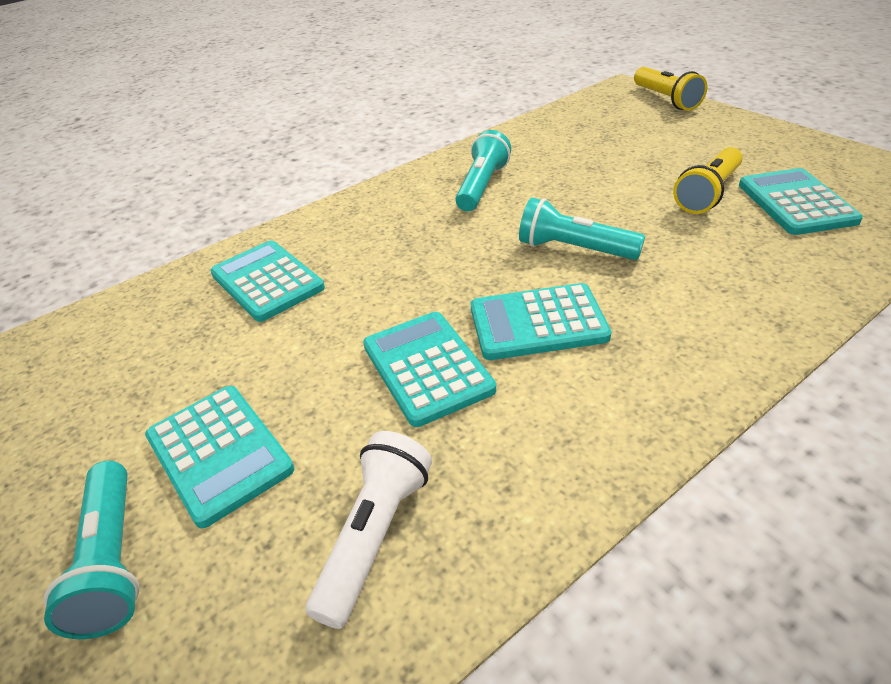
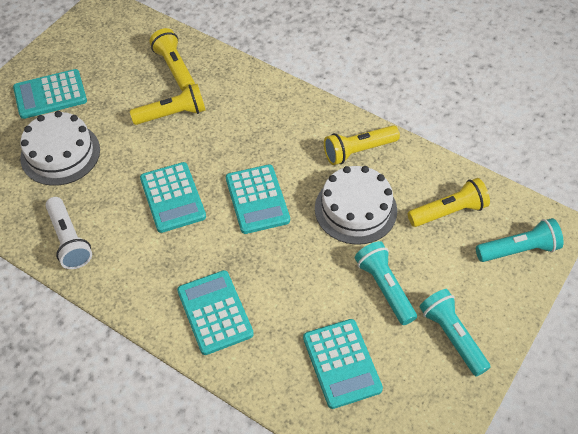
white cake: none = 0 -> [20,111,100,186] [315,166,397,245] = 2
yellow flashlight: [634,67,707,111] [673,147,742,214] = 2 -> [130,84,206,125] [150,28,195,91] [324,125,400,165] [408,178,490,227] = 4

